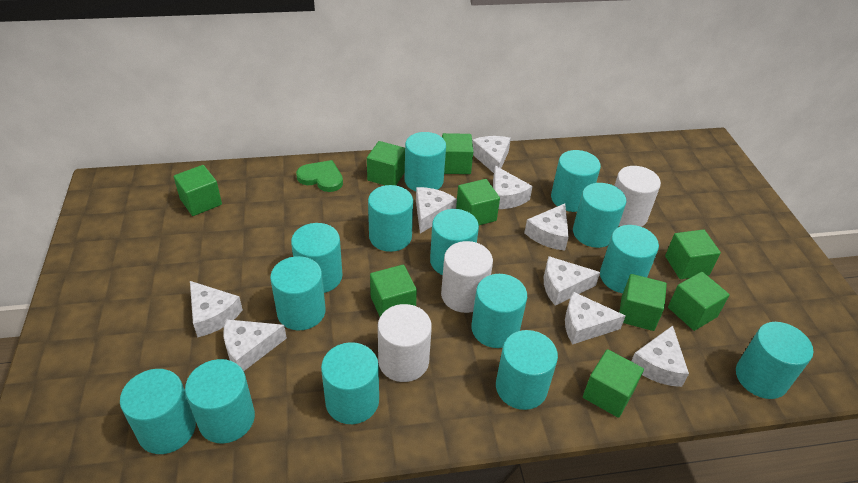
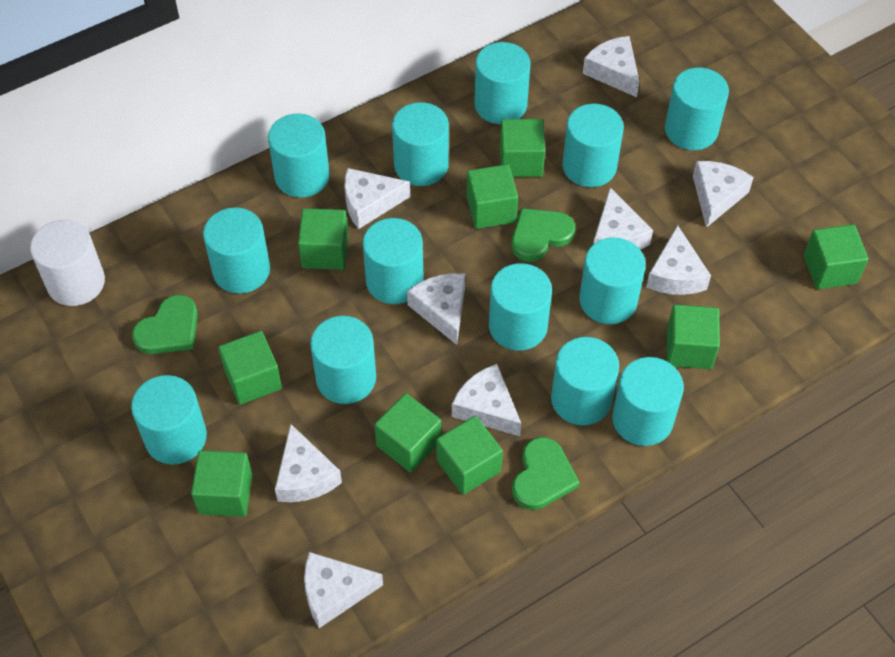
green heart: [296,160,343,192] = 1 -> [132,295,198,354] [511,208,575,262] [512,437,580,510] = 3
turquoise cylinder: [120,369,196,454] [185,359,255,444] [270,256,326,330] [291,223,342,293] [321,342,379,424] [368,185,413,252] [405,132,446,191] [430,209,479,275] [471,274,527,348] [496,330,558,410] [551,150,601,212] [573,183,626,248] [600,225,659,293] [736,322,813,399] = 14 -> [131,375,207,464] [203,207,270,294] [268,113,330,198] [310,316,376,404] [363,218,424,304] [392,102,449,186] [474,42,530,124] [489,263,552,351] [551,337,619,425] [562,104,624,187] [579,237,646,324] [612,357,684,446] [665,68,729,150] = 13
white cylinder: [378,304,432,382] [441,241,493,313] [614,166,661,227] = 3 -> [30,220,105,306] = 1

